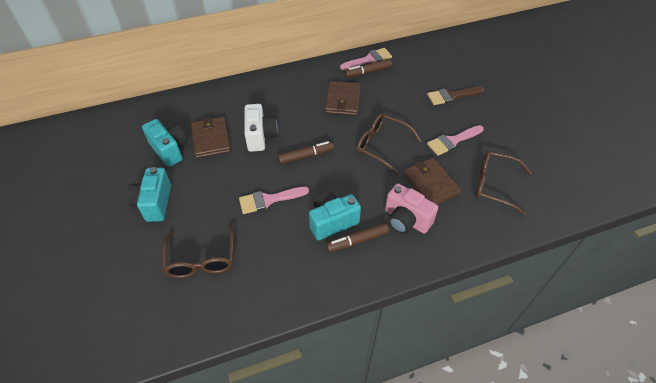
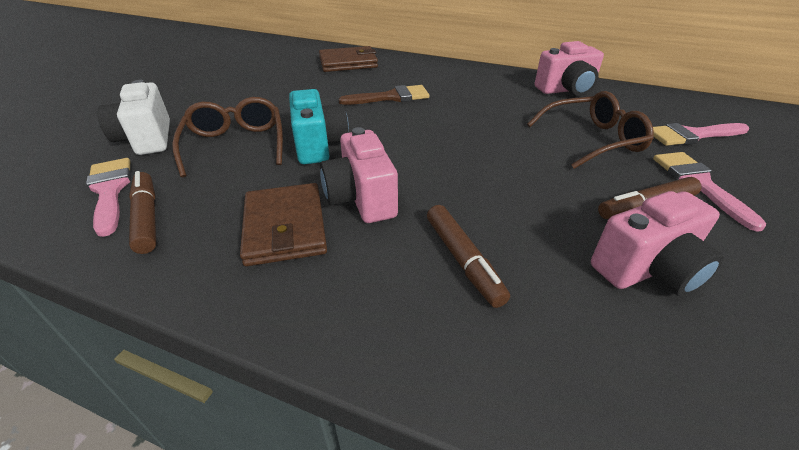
brown glasses: [162,224,234,278] [357,113,422,175] [475,151,532,215] = 3 -> [172,97,283,177] [527,91,653,169] = 2
brown wallet: [191,117,231,158] [325,81,361,115] [403,158,462,205] = 3 -> [240,183,327,266] [319,46,378,72] = 2
pink camera: [385,184,438,234] = 1 -> [320,127,398,223] [535,41,604,96] [591,191,724,297] = 3
turquoise camera: [126,167,171,222] [142,119,188,167] [309,192,361,241] = 3 -> [289,89,349,164] = 1

